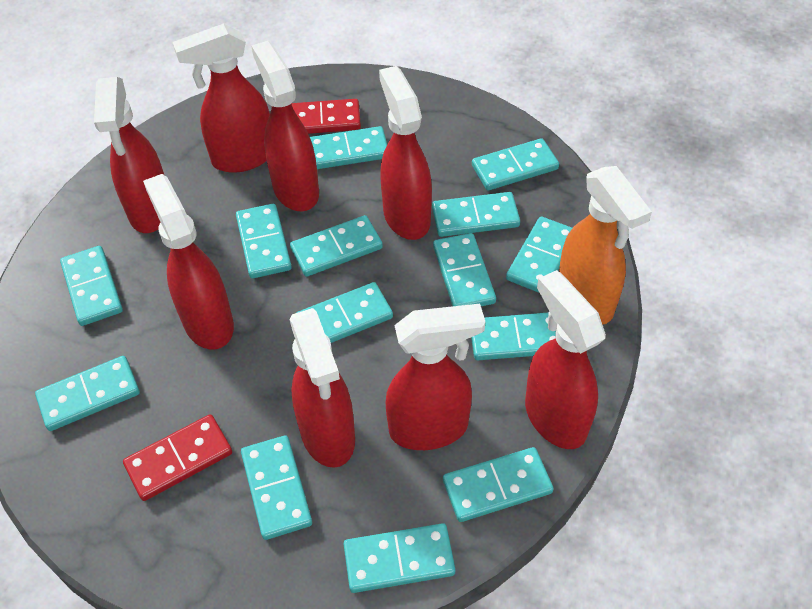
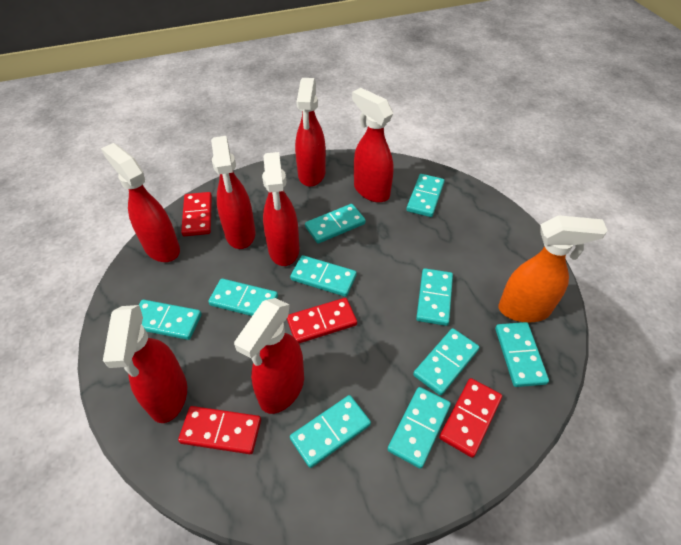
red domino: [123,414,232,501] [291,99,361,134] = 2 -> [178,406,261,454] [181,192,212,236] [287,298,357,343] [439,378,502,458] = 4
red spray bottle: [94,77,164,233] [143,174,234,349] [172,23,270,173] [251,41,319,211] [290,308,355,468] [379,66,432,240] [386,304,485,450] [525,270,606,449] = 8 -> [101,143,180,262] [103,305,187,423] [211,136,256,249] [234,298,304,414] [262,152,299,266] [295,78,326,187] [352,88,393,203] = 7
turquoise domino: [35,356,140,431] [60,246,123,326] [236,204,292,279] [241,435,312,540] [290,215,383,277] [296,282,393,343] [310,126,387,169] [344,523,456,593] [432,192,520,237] [433,233,496,306] [443,447,554,522] [471,312,556,360] [472,138,559,190] [506,216,572,293] = 14 -> [139,300,202,340] [208,279,278,316] [290,255,357,297] [290,395,371,468] [305,204,366,244] [387,387,451,469] [406,174,445,217] [413,328,479,396] [416,268,453,326] [495,322,549,387] = 10

